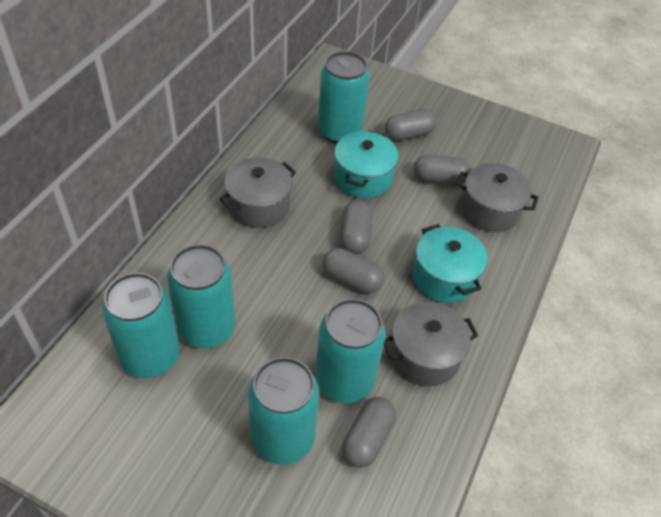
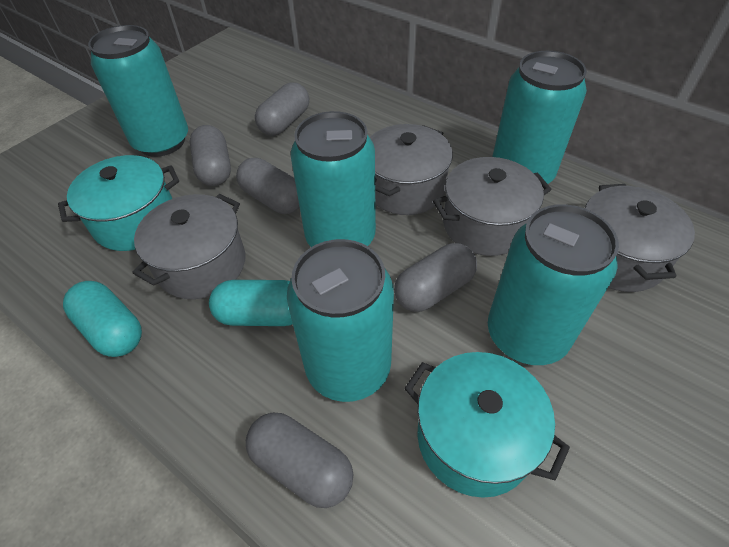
grey pot: [219,157,296,228] [384,302,478,386] [456,163,539,232] = 3 -> [132,194,245,299] [370,124,453,215] [433,157,552,256] [585,184,695,292] = 4
turquoise capsule: none = 0 -> [63,281,142,357] [209,280,293,326] = 2

